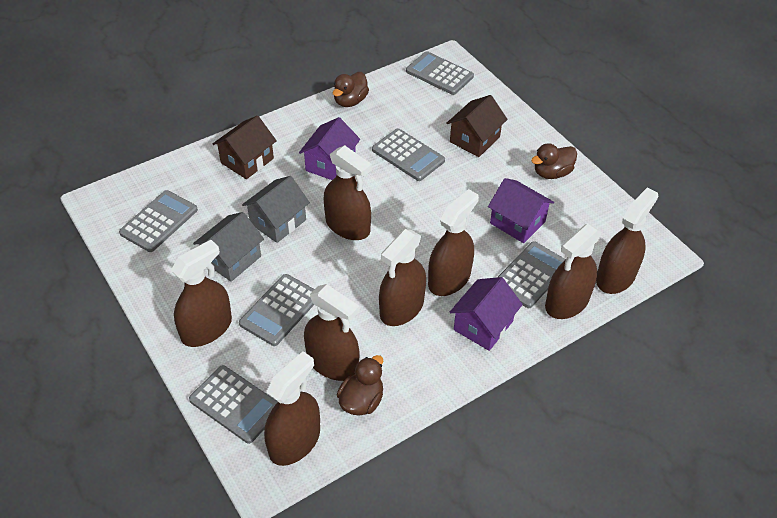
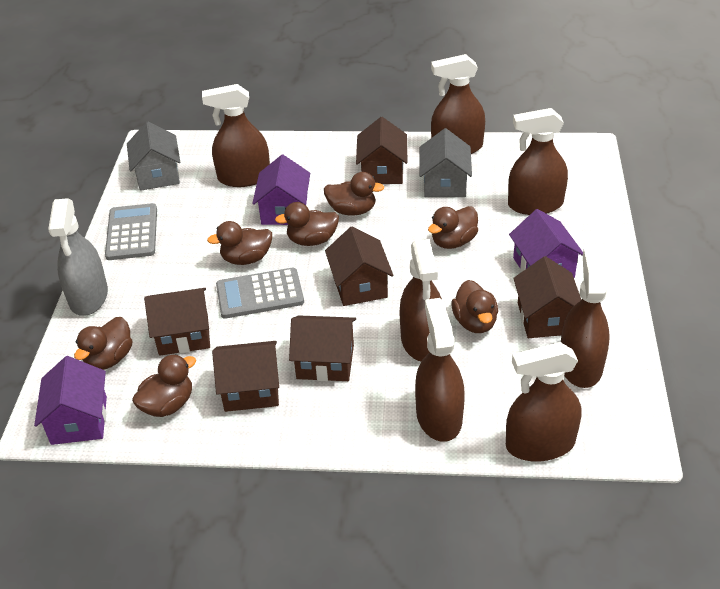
brown duck: [333,72,369,107] [337,355,383,415] [531,143,577,179] = 3 -> [74,317,132,370] [132,354,196,417] [207,221,272,265] [275,202,339,246] [324,172,384,215] [428,206,478,249] [452,280,498,333] = 7
brown house: [213,116,277,179] [446,95,508,157] = 2 -> [144,288,210,356] [212,341,279,412] [289,315,356,381] [325,226,393,306] [356,117,407,184] [513,256,581,338] = 6
brown spray bottle: [171,240,232,347] [264,351,320,466] [304,284,360,381] [324,145,372,240] [379,229,426,326] [428,189,479,296] [545,224,602,319] [596,187,658,294] = 8 -> [202,84,270,187] [400,239,442,361] [415,298,465,442] [431,54,485,154] [506,342,582,462] [508,108,568,215] [561,248,610,388] = 7
grey calculator: [119,190,198,252] [189,365,278,444] [239,274,315,346] [372,129,445,181] [406,51,474,95] [498,241,566,308] = 6 -> [105,203,157,260] [216,268,304,319] = 2
grey spray bottle: none = 0 -> [48,198,108,316] = 1

